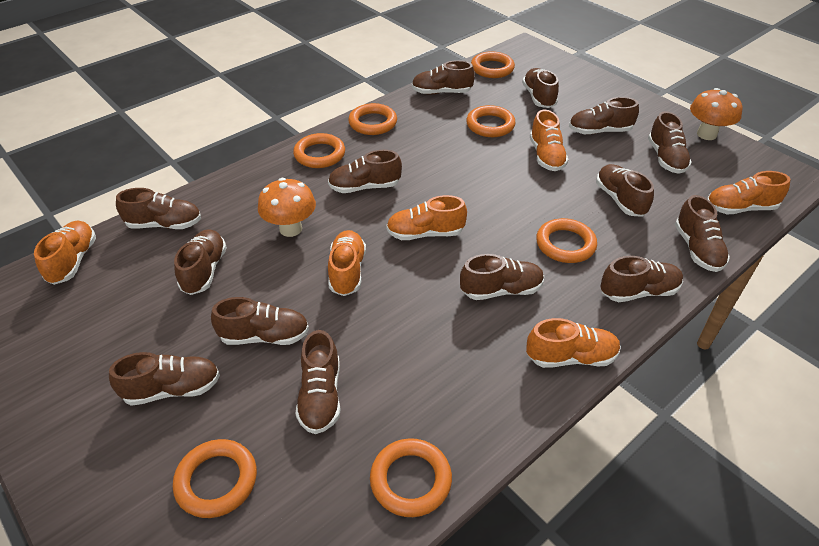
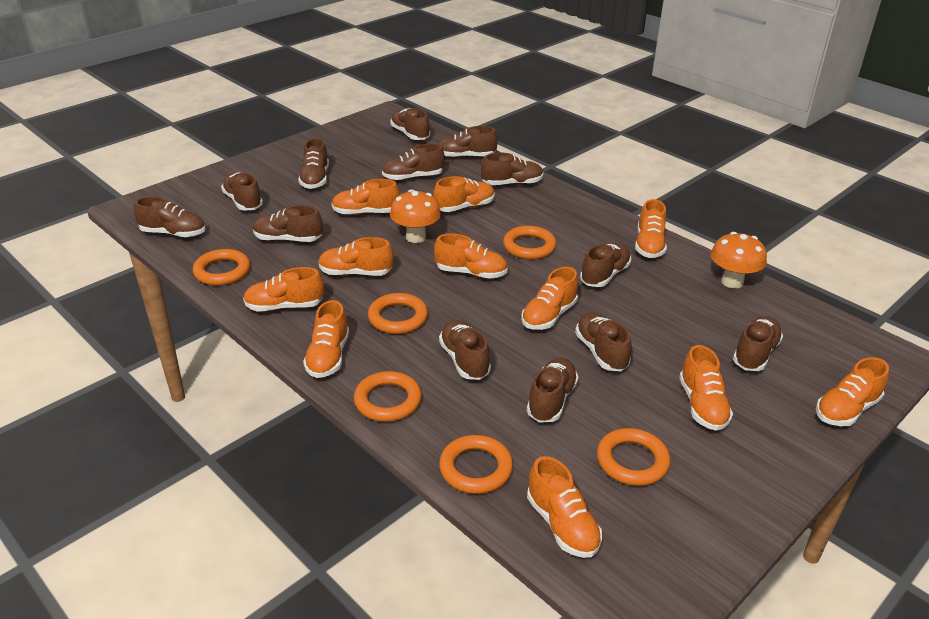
brown shoe: [109,352,220,406] [116,188,201,229] [174,229,227,295] [211,297,309,345] [295,330,340,434] [328,150,402,193] [412,60,475,95] [460,254,544,300] [522,68,559,108] [569,97,639,134] [596,164,654,217] [600,256,683,302] [648,111,692,174] [675,195,730,272] = 14 -> [134,196,205,238] [221,172,263,211] [253,205,323,242] [298,138,329,189] [382,144,445,181] [390,108,430,140] [438,126,498,158] [439,320,491,380] [481,152,544,185] [527,358,579,423] [575,312,632,371] [580,243,631,287] [733,316,783,371] = 13
orange ring: [173,439,257,518] [293,133,345,168] [348,103,397,135] [370,438,452,517] [466,105,515,137] [471,51,515,78] [536,218,597,263] = 7 -> [193,249,250,286] [354,371,422,422] [368,293,428,334] [439,435,513,494] [503,226,556,259] [597,428,670,486] = 6
orange shoe: [34,221,96,285] [328,230,366,296] [386,195,467,240] [526,318,621,368] [530,110,569,171] [707,171,790,214] = 6 -> [243,267,324,312] [303,300,349,378] [318,237,394,276] [331,179,400,215] [433,176,495,212] [434,233,508,279] [521,267,578,330] [527,456,602,558] [635,199,667,258] [679,345,733,431] [816,357,889,426] = 11

